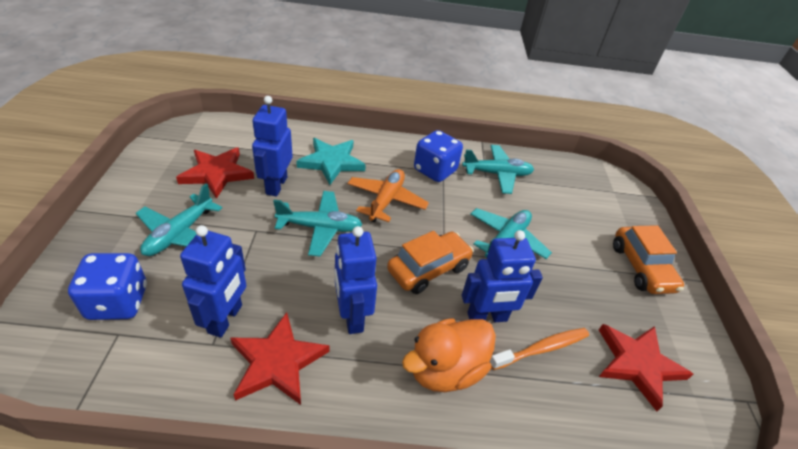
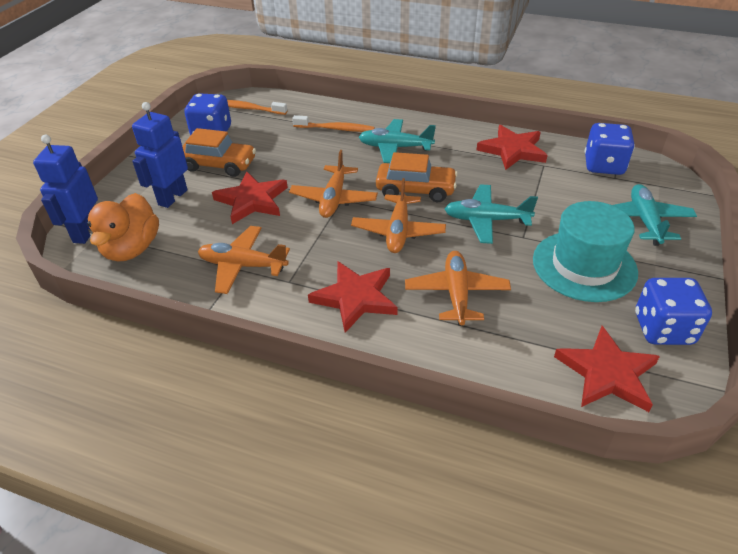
blue dice: [68,253,147,320] [414,130,463,182] = 2 -> [184,93,231,135] [585,123,635,175] [635,278,712,345] = 3
blue robot: [180,225,247,338] [252,96,293,196] [335,226,377,334] [462,230,543,322] = 4 -> [33,135,98,244] [132,102,188,208] = 2
orange plane: [347,169,429,222] = 1 -> [198,226,290,294] [289,150,378,218] [351,178,446,253] [405,251,511,326] = 4
orange toothbrush: [489,328,589,370] = 1 -> [227,100,287,115] [292,115,374,132] = 2
red star: [176,147,254,199] [230,312,329,405] [599,324,693,411] = 3 -> [212,171,288,224] [308,261,398,333] [477,125,548,170] [554,326,660,412] = 4
turquoise hat: none = 0 -> [533,201,638,302] = 1
turquoise plane: [136,183,222,256] [273,191,363,256] [462,145,534,194] [471,208,552,259] = 4 -> [359,119,436,163] [445,184,538,244] [612,184,697,246] = 3
turquoise star: [296,138,366,185] = 1 -> none = 0

